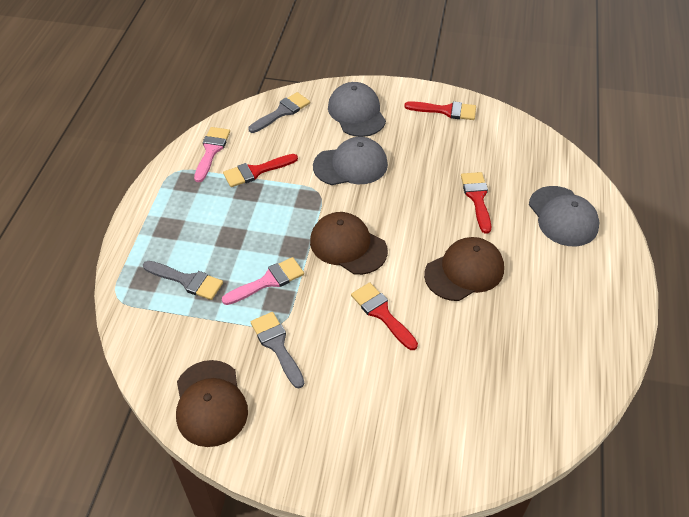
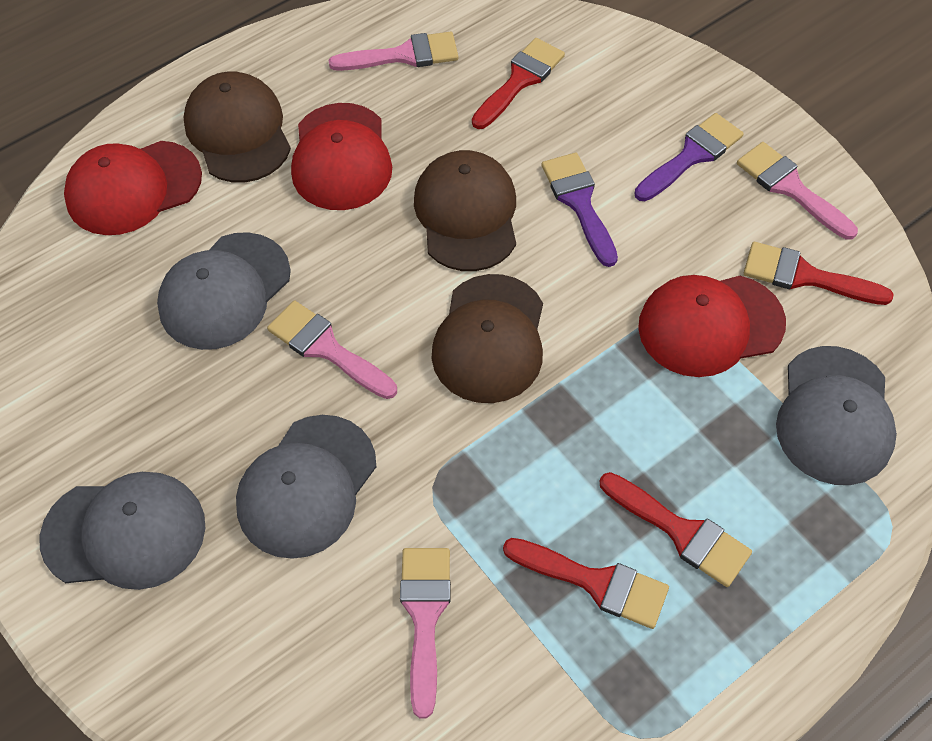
grey brush: [143,261,223,300] [248,92,310,133] [251,312,304,388] = 3 -> none = 0
grey cap: [313,137,388,185] [328,82,386,137] [529,186,599,246] = 3 -> [40,472,205,590] [157,232,291,350] [236,415,376,559] [776,346,897,485] = 4
pink brush: [194,127,230,182] [222,257,304,305] = 2 -> [267,300,397,399] [329,32,459,71] [400,548,451,718] [737,142,858,240] = 4
purple brush: none = 0 -> [541,153,618,267] [634,113,744,201] = 2
red cap: none = 0 -> [64,141,202,235] [291,103,392,210] [638,275,786,377] = 3

